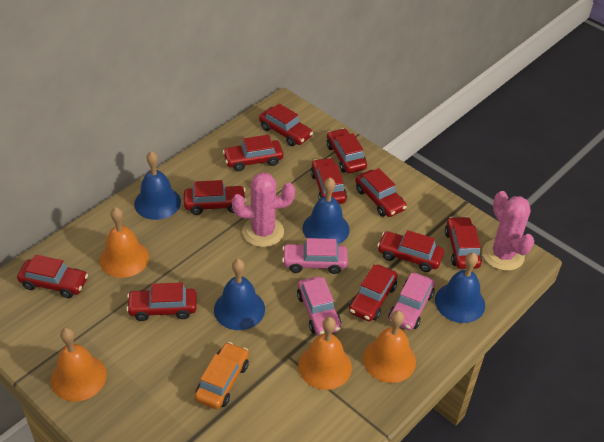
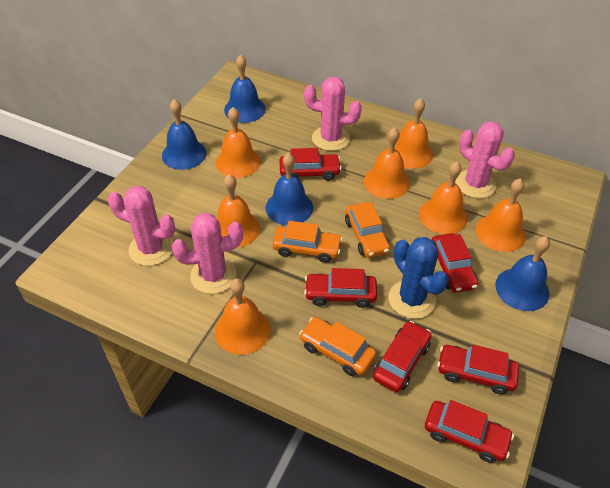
blue cactus: none = 0 -> [388,237,449,319] = 1
orange bell: [51,327,107,402] [100,207,149,278] [298,317,352,390] [363,310,416,383] = 4 -> [215,278,271,355] [216,107,261,178] [216,174,260,248] [364,127,410,199] [394,98,433,169] [419,161,468,234] [476,178,526,252] = 7
orange car: [195,342,249,410] = 1 -> [273,221,343,263] [299,317,377,376] [345,202,390,258] = 3
pink cactus: [232,172,295,247] [482,191,534,271] = 2 -> [108,186,175,266] [172,213,243,294] [304,77,362,151] [455,121,515,198] = 4
pink car: [282,238,348,274] [297,276,341,336] [388,273,435,331] = 3 -> none = 0
red car: [17,255,88,298] [126,282,197,321] [184,180,246,215] [223,135,284,171] [259,104,313,146] [311,158,347,204] [327,128,367,173] [349,265,398,322] [355,168,407,217] [377,230,444,272] [445,216,482,269] = 11 -> [279,148,342,181] [304,268,377,308] [373,321,432,392] [425,400,514,463] [432,233,478,293] [437,345,519,394] = 6

